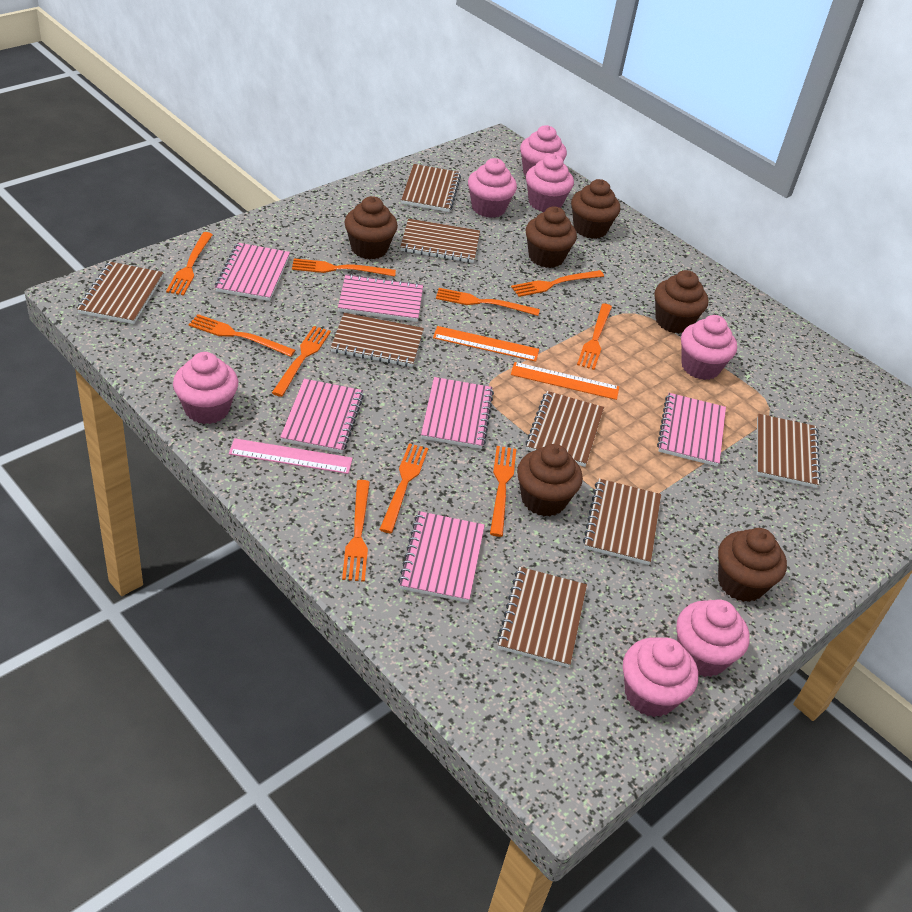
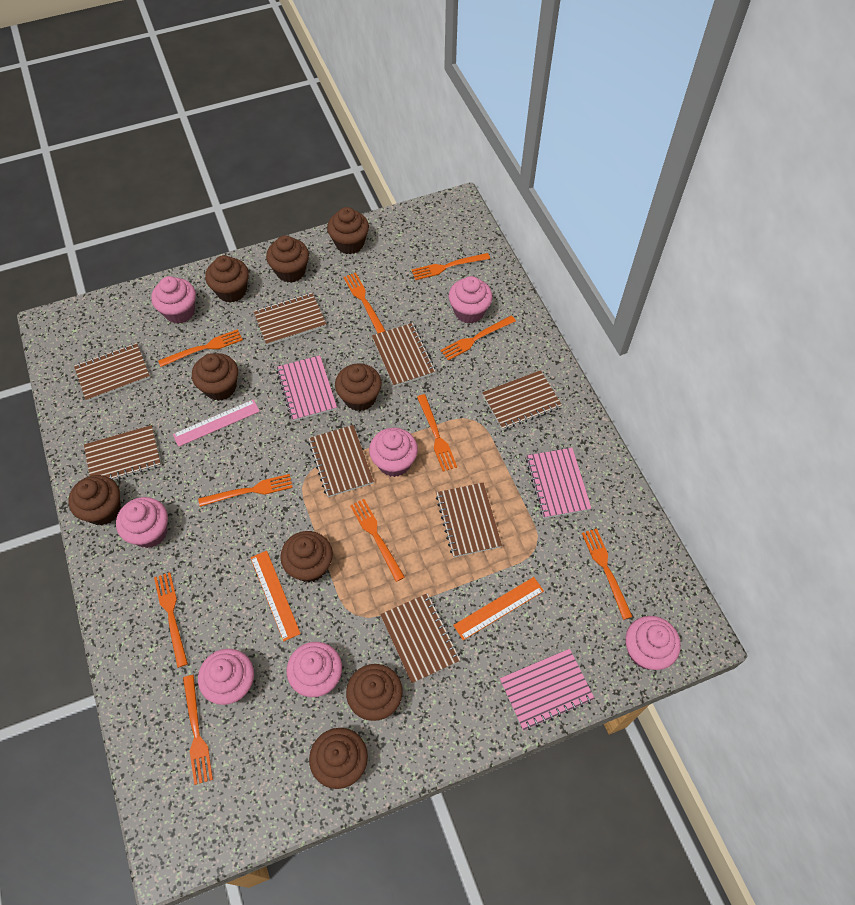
brown cupcake: [344,196,398,259] [517,444,583,517] [525,206,577,268] [571,179,620,239] [655,270,708,333] [718,528,787,602] = 6 -> [68,475,121,525] [192,353,238,401] [205,255,249,303] [266,235,309,283] [280,531,333,582] [309,728,368,789] [327,207,369,254] [335,363,382,411] [346,664,403,721] = 9
pink notebook: [215,243,290,301] [280,379,364,453] [338,274,423,322] [398,511,485,603] [421,377,494,449] [657,393,726,467] = 6 -> [276,355,337,421] [500,649,595,731] [526,448,592,518] = 3

